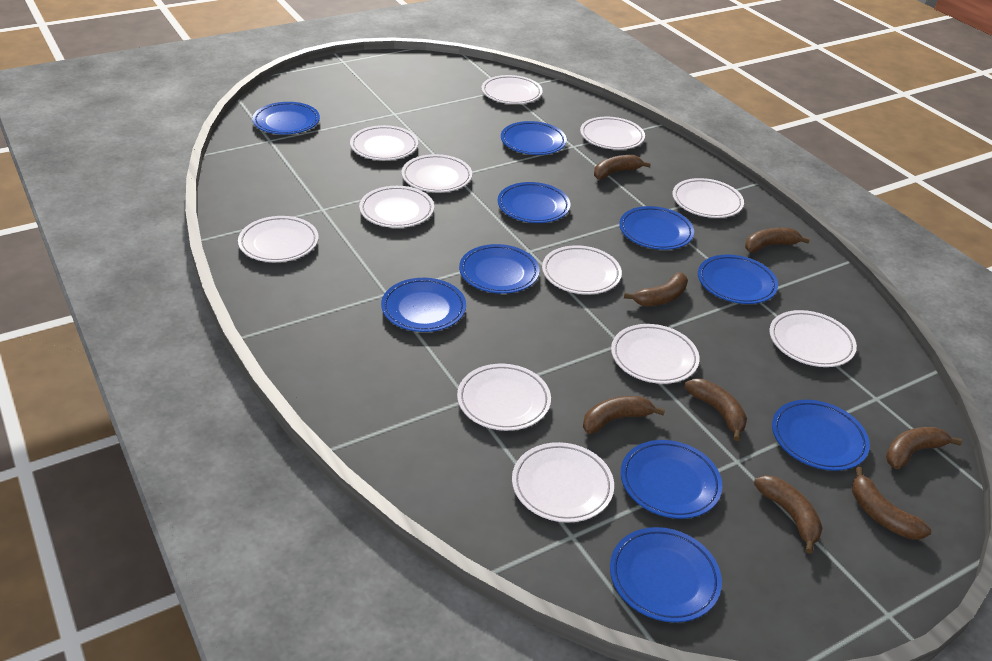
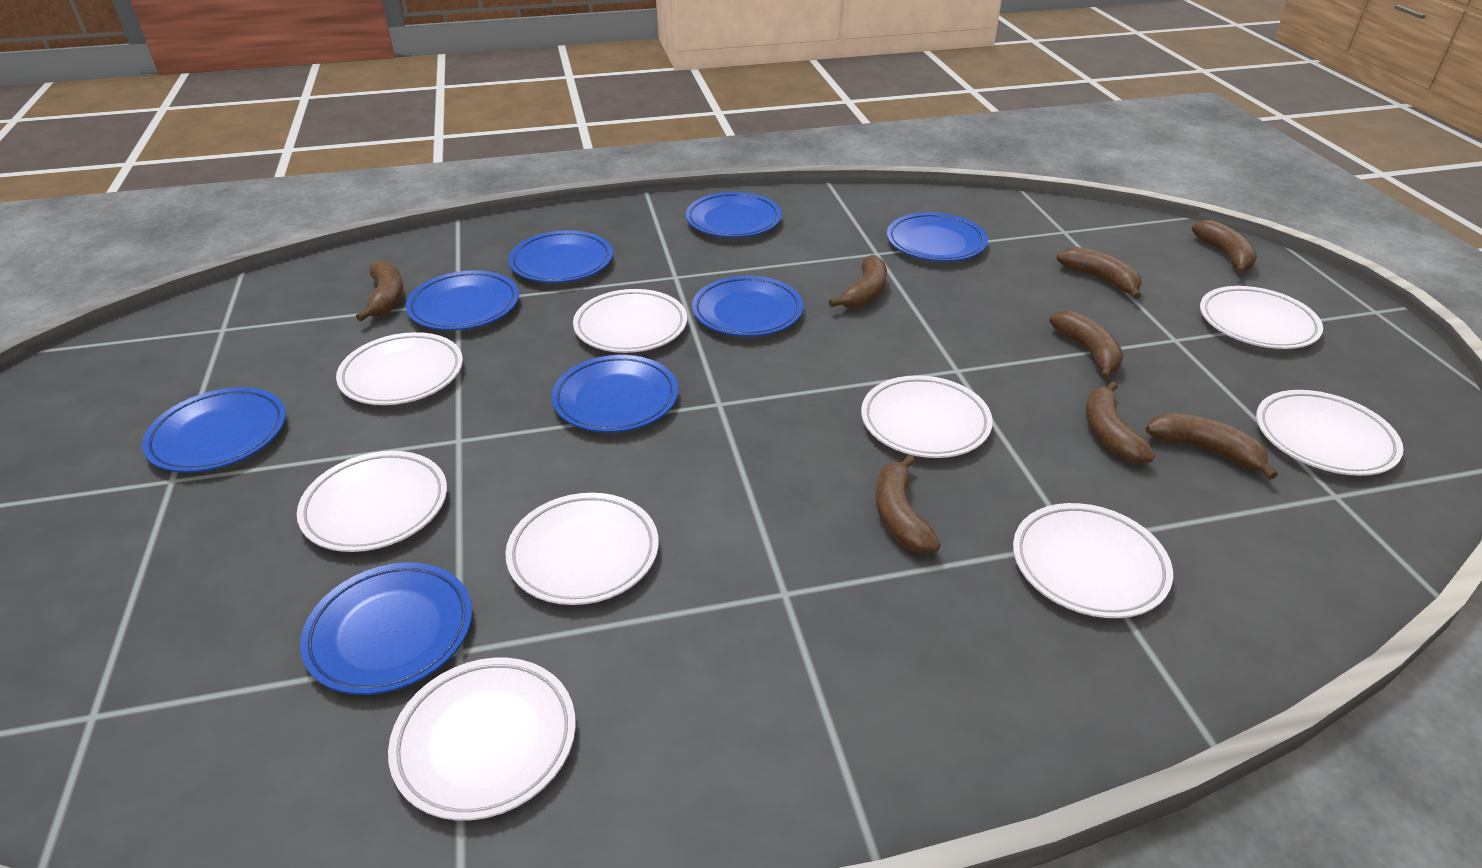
blue plate: [253,102,320,135] [381,278,466,332] [459,244,540,294] [498,182,570,223] [501,121,567,155] [610,527,722,622] [619,206,694,250] [621,440,722,519] [698,255,778,304] [772,400,870,471] = 10 -> [142,387,286,473] [300,562,472,695] [406,270,519,331] [508,230,613,283] [552,355,678,433] [686,192,782,238] [692,276,803,337] [887,212,988,262] = 8
white plate: [238,216,319,262] [350,125,418,160] [359,186,434,228] [402,154,472,192] [457,364,551,431] [482,75,543,104] [512,442,614,523] [542,245,622,295] [580,117,645,150] [611,324,700,384] [672,178,744,218] [769,310,857,367] = 12 -> [297,451,447,552] [336,332,463,405] [388,658,576,820] [505,493,659,605] [573,289,687,353] [861,375,993,458] [1013,503,1173,618] [1200,286,1323,349] [1256,390,1404,476] = 9

